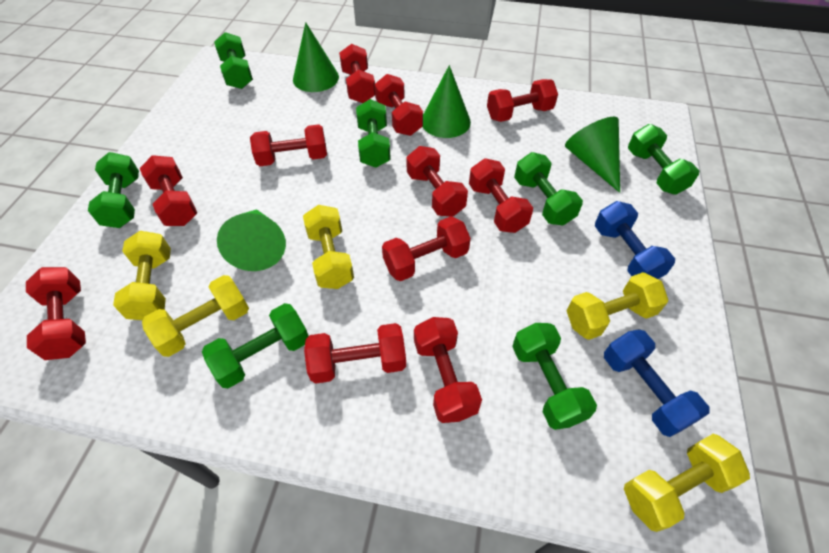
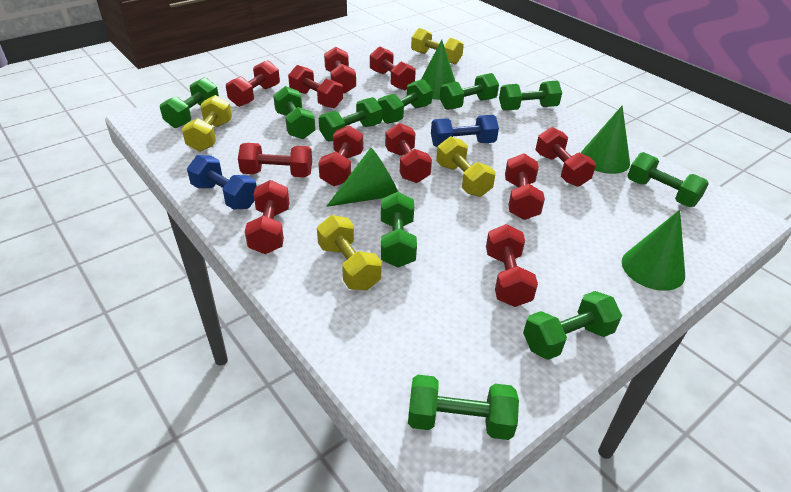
green dumbbell: [88,152,139,228] [202,303,309,389] [214,32,253,89] [356,99,391,168] [512,323,597,430] [514,152,583,225] [628,124,699,195] = 7 -> [160,77,219,128] [273,86,316,139] [319,97,382,142] [377,79,433,124] [381,192,417,268] [408,375,519,440] [439,73,499,110] [499,81,562,111] [523,291,622,360] [627,152,709,207] = 10
yellow dumbbell: [113,231,171,320] [142,275,249,357] [303,205,354,289] [567,272,668,340] [624,434,750,532] = 5 -> [182,95,232,152] [317,215,382,290] [411,28,464,64] [436,136,496,197] = 4

